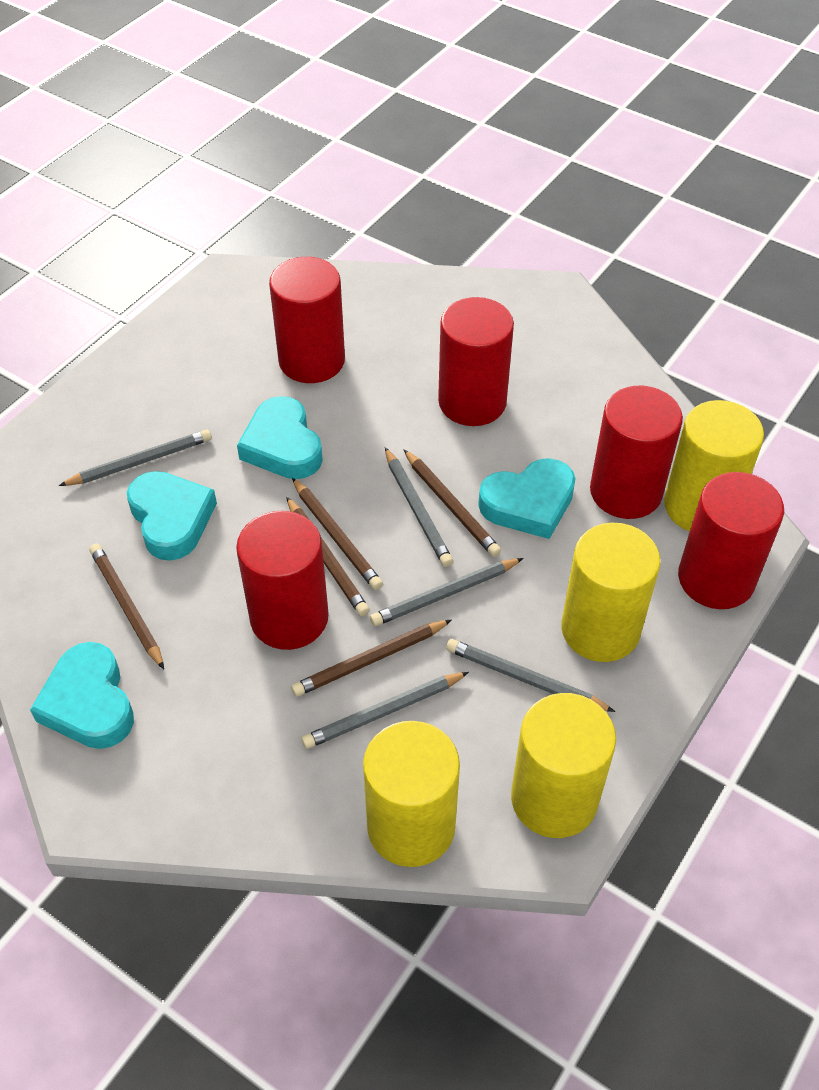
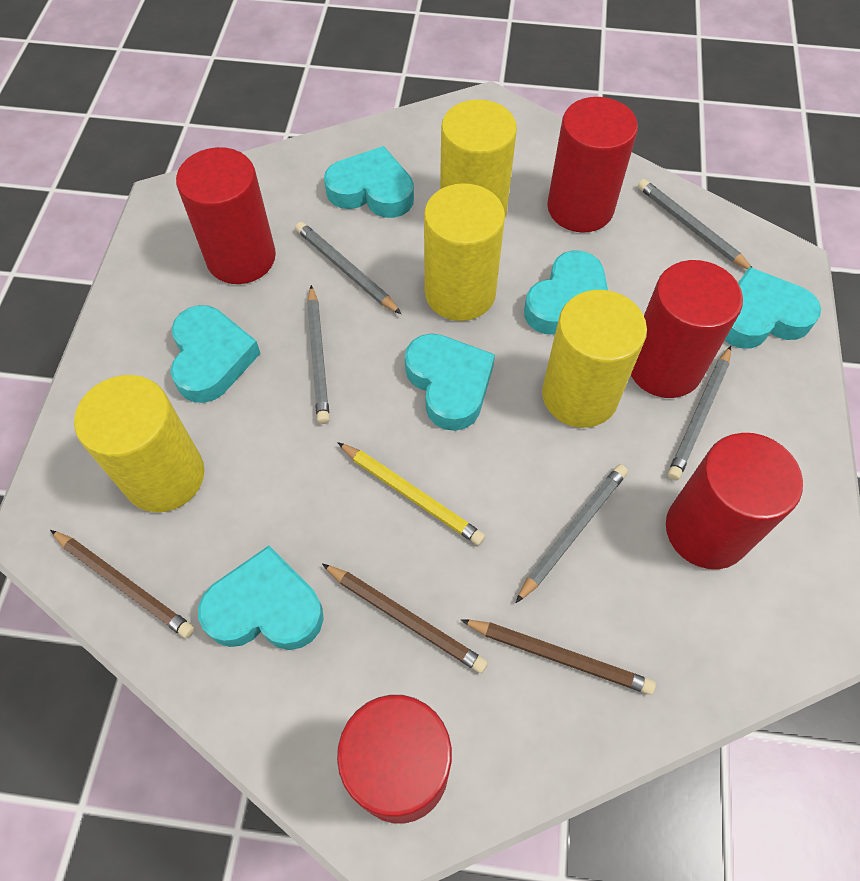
brown pencil: [89,543,164,669] [286,497,370,616] [291,620,451,697] [292,478,383,590] [403,449,501,557] = 5 -> [50,530,195,638] [322,564,488,673] [461,619,656,695] = 3
turquoise heart: [30,642,134,749] [127,471,217,561] [237,396,323,479] [478,458,576,539] = 4 -> [170,305,261,403] [198,546,324,650] [324,146,414,218] [405,333,495,431] [524,250,608,335] [724,267,821,348] = 6
yellow pencil: none = 0 -> [337,442,485,545] = 1

